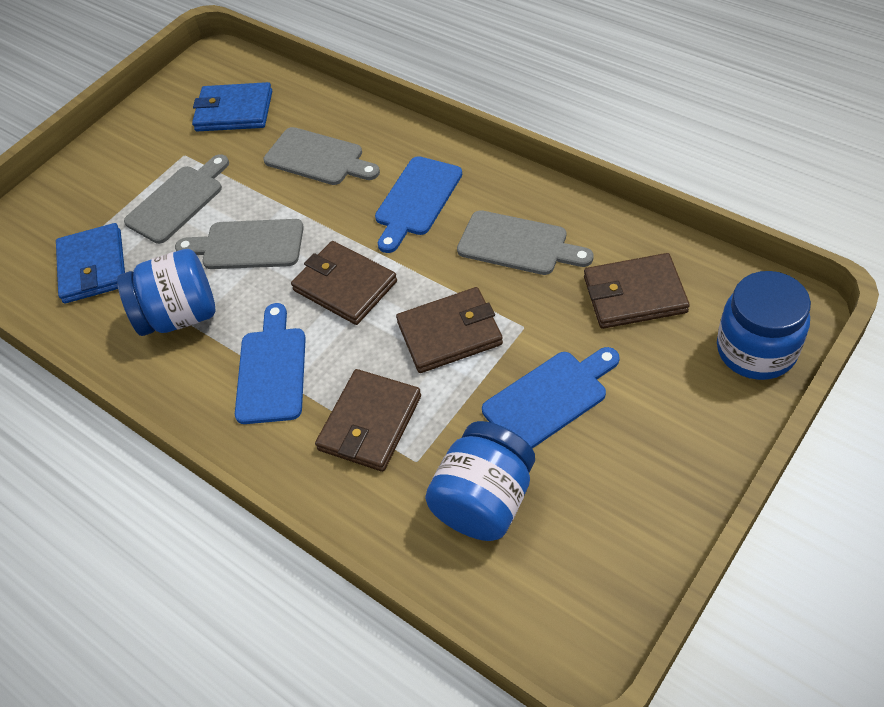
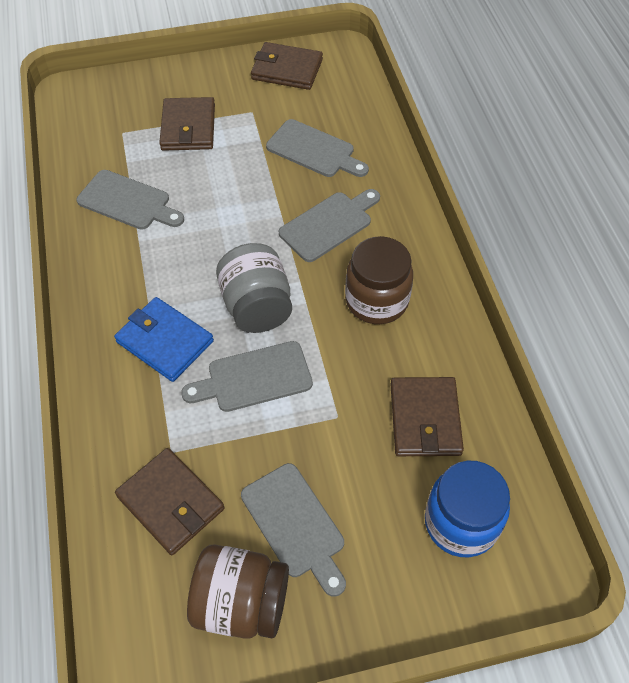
blue cutting board: [235,303,306,424] [375,156,462,253] [482,347,620,449] = 3 -> none = 0
blue jar: [117,249,216,336] [425,421,535,541] [717,271,811,380] = 3 -> [425,461,510,557] = 1
blue wallet: [56,223,125,303] [192,82,272,131] = 2 -> [114,297,214,382] = 1
brown jar: none = 0 -> [187,544,289,639] [345,236,413,324] = 2
grey cutting board: [124,154,229,244] [175,219,304,269] [264,127,380,185] [457,210,594,275] = 4 -> [76,170,184,230] [181,341,313,412] [241,463,346,597] [266,119,369,177] [279,189,380,262] = 5
grey jar: none = 0 -> [216,243,292,333] = 1

